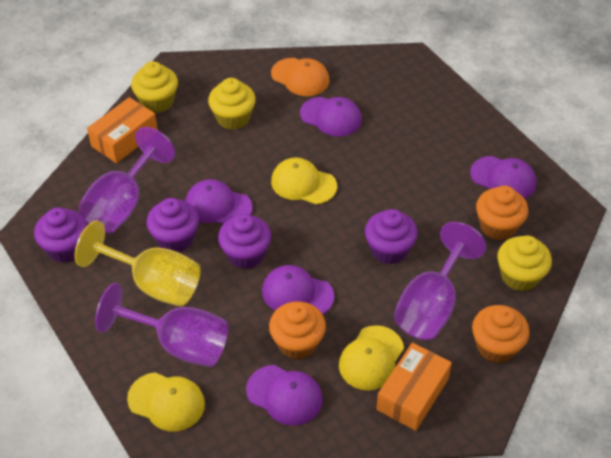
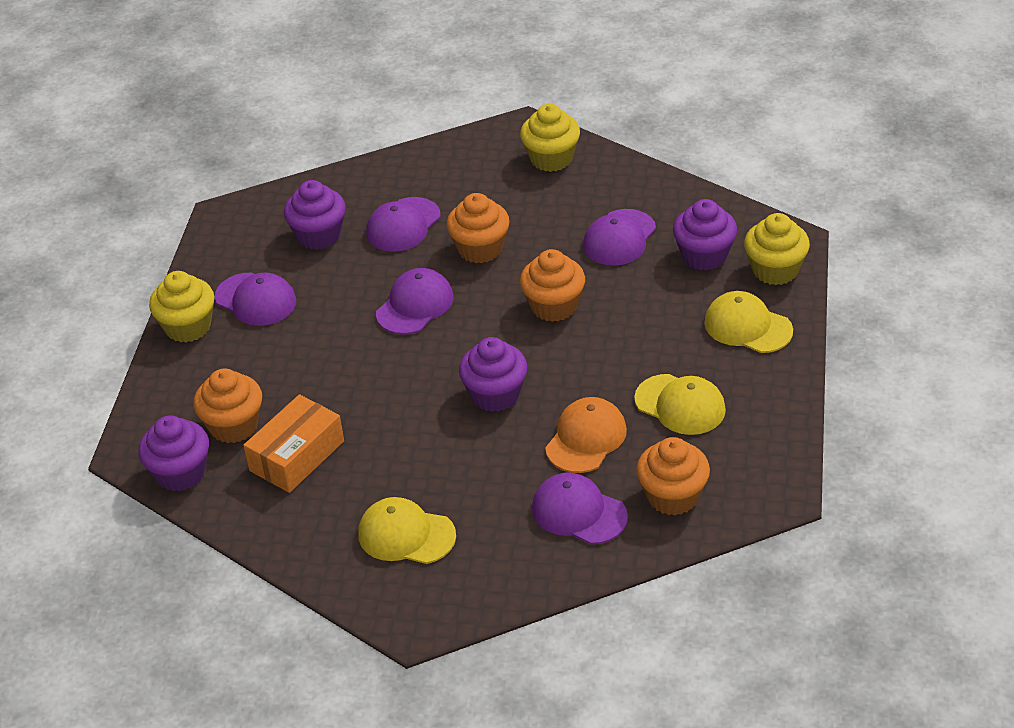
orange box: [87,97,158,163] [376,343,452,431] = 2 -> [243,394,344,493] = 1
orange cupcake: [269,301,326,360] [472,305,530,363] [476,186,528,240] = 3 -> [193,369,262,443] [446,193,510,263] [520,249,585,322] [636,437,710,515] = 4
purple goblet: [78,127,175,233] [95,283,229,367] [394,222,486,340] = 3 -> none = 0
yellow goblet: [74,221,200,306] = 1 -> none = 0

